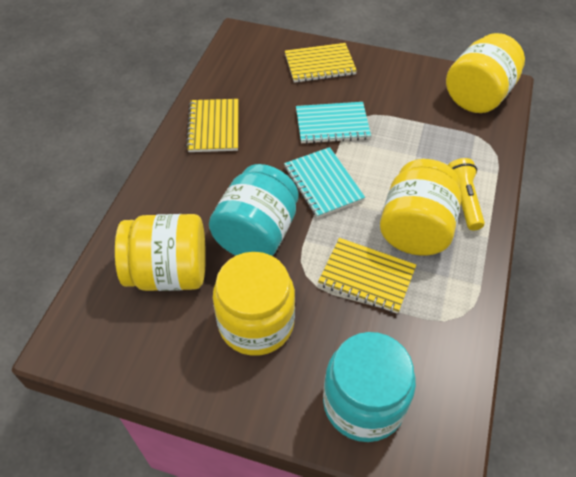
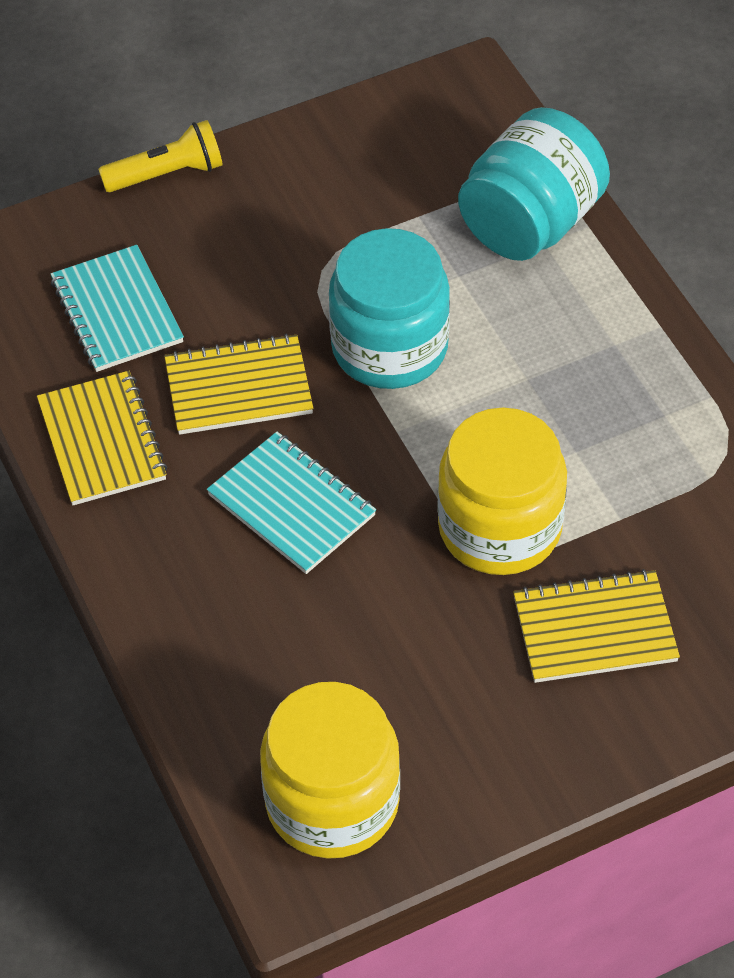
yellow jar: [115,214,206,291] [213,252,295,356] [380,159,461,256] [446,33,525,113] = 4 -> [260,682,400,859] [437,408,567,575] = 2

